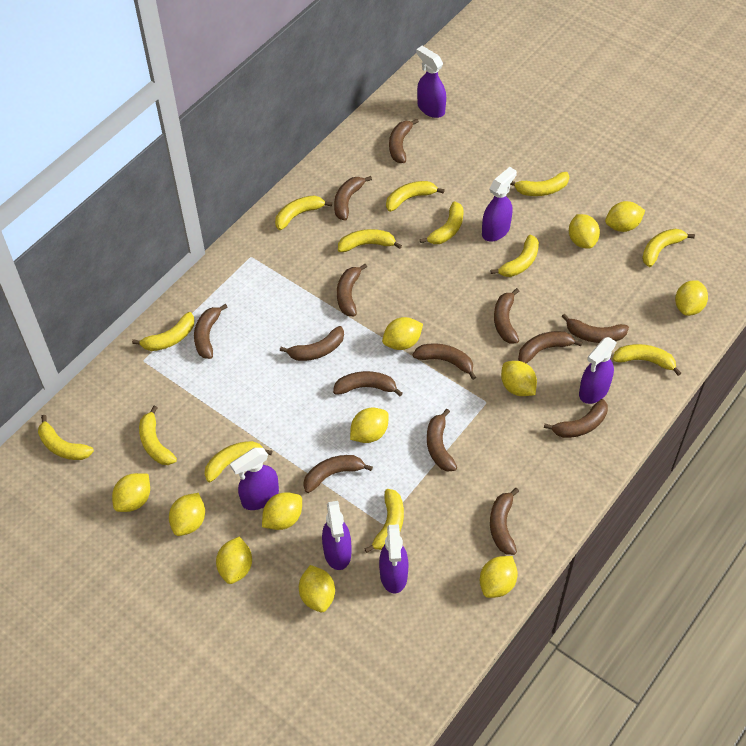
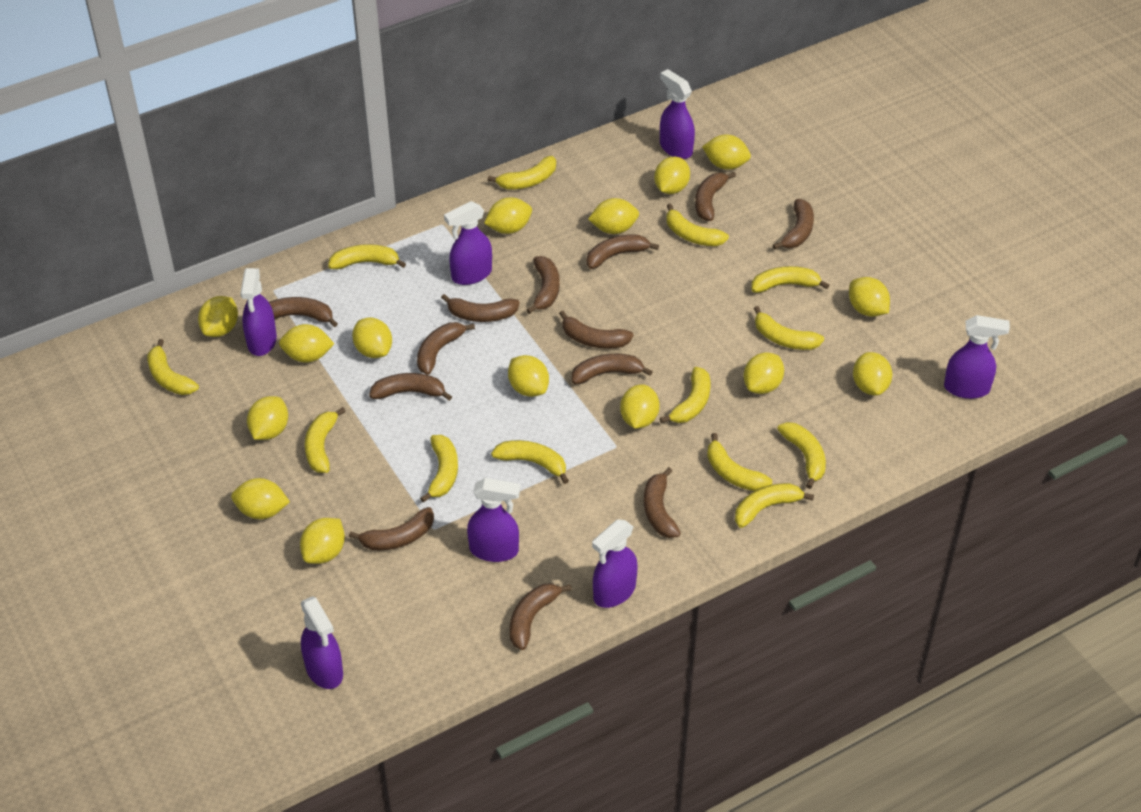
brown banana: [194,304,227,359] [280,326,344,361] [303,455,373,493] [333,371,403,396] [334,176,372,221] [337,264,367,316] [389,119,419,163] [413,343,476,380] [427,409,457,472] [490,488,519,555] [494,288,519,343] [518,331,582,363] [544,399,608,438] [561,314,629,343] = 14 -> [269,297,338,327] [349,507,434,550] [369,373,452,400] [417,322,475,375] [441,294,520,322] [510,583,572,650] [527,256,560,314] [559,311,633,349] [572,354,653,384] [586,234,659,269] [644,467,681,538] [695,172,736,221] [773,199,814,250] = 13
purple spray bottle: [230,448,279,510] [322,501,351,570] [379,524,408,594] [416,46,446,118] [482,167,517,242] [579,337,617,404] = 6 -> [240,268,277,356] [301,596,343,689] [444,201,492,285] [467,478,520,562] [592,519,638,608] [660,69,695,159] [944,315,1010,399] = 7
yellow lemon: [112,473,150,512] [169,493,205,536] [216,537,252,584] [262,492,302,530] [299,565,335,612] [350,407,389,443] [382,317,423,350] [480,556,518,598] [501,361,537,396] [569,214,600,249] [605,201,645,232] [675,280,708,316] = 12 -> [198,296,238,337] [231,478,290,519] [247,396,288,440] [279,324,334,363] [300,518,345,564] [352,317,392,358] [484,197,532,234] [508,355,549,397] [588,198,639,234] [620,384,660,429] [654,157,690,194] [702,134,751,169] [743,352,784,394] [849,277,890,317] [853,352,892,395] = 15

